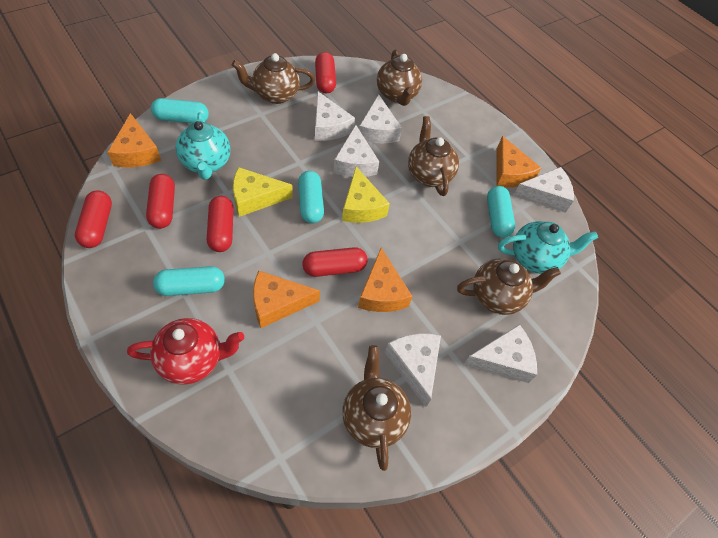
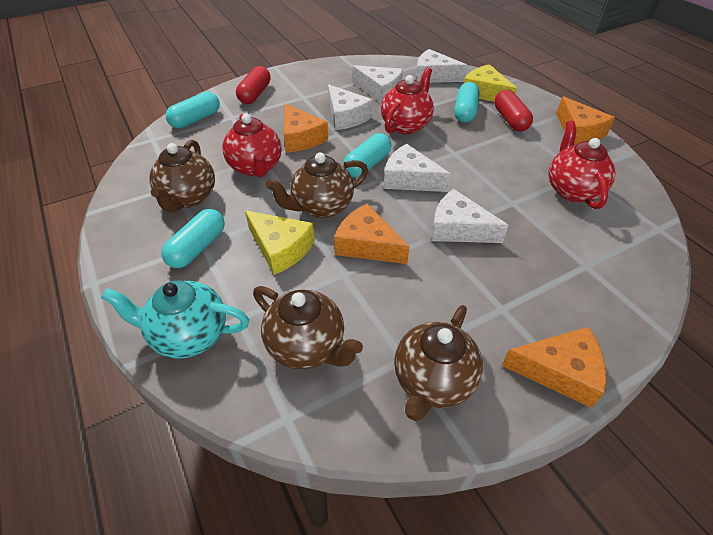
brown teapot: [232,53,315,104] [342,345,411,471] [377,50,422,106] [408,116,459,196] [457,258,561,315] = 5 -> [149,140,215,212] [253,286,363,369] [266,152,368,218] [394,305,483,421] = 4
red capsule: [75,190,112,248] [146,174,175,229] [207,196,234,252] [302,247,368,277] [315,52,336,94] = 5 -> [236,66,271,104] [494,90,533,132] = 2
red teapot: [127,318,244,385] = 1 -> [222,114,282,177] [381,67,434,134] [549,121,616,209] = 3
turquoise teapot: [176,112,230,180] [498,221,598,274] = 2 -> [101,280,249,358] = 1
white cheese: [315,92,355,141] [333,125,379,177] [359,94,402,143] [385,333,441,407] [464,324,537,383] [513,167,574,213] = 6 -> [328,84,373,130] [353,65,403,103] [384,144,451,192] [416,49,468,83] [432,189,509,243] = 5

